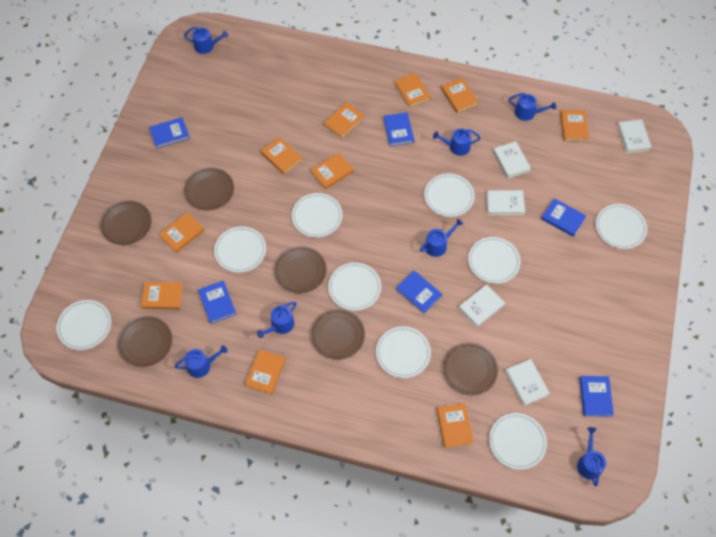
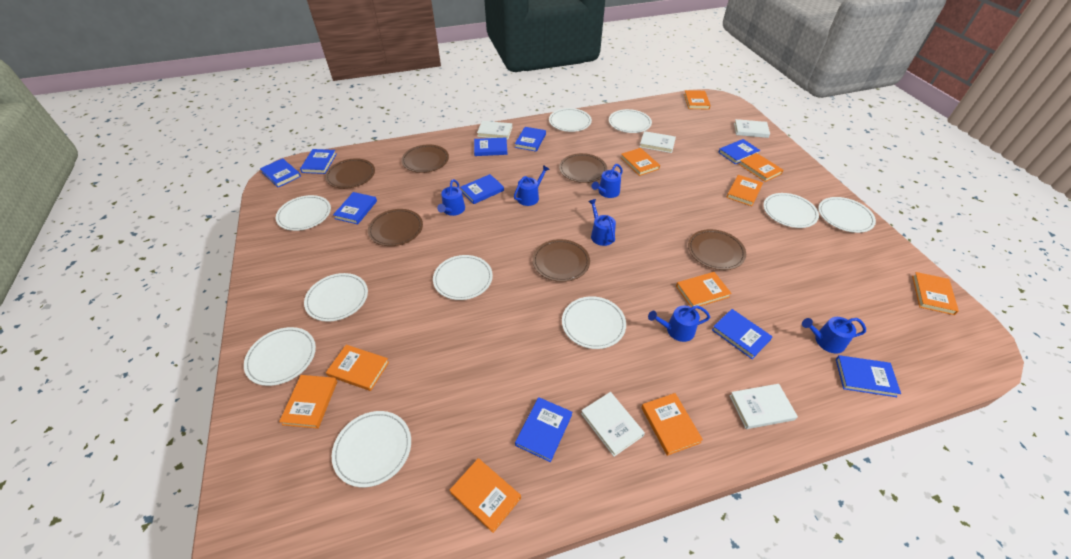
blue book: [149,117,190,149] [198,280,236,324] [384,112,414,146] [396,271,442,314] [541,198,586,237] [580,376,614,417] = 6 -> [260,158,301,187] [300,149,337,174] [333,192,377,224] [460,174,504,204] [474,137,507,156] [515,127,546,152] [515,397,572,462] [712,309,773,359] [718,139,761,164] [836,355,901,397] = 10
blue watering can: [174,345,228,378] [184,27,228,54] [257,302,297,338] [420,219,463,257] [433,129,481,156] [509,93,556,121] [577,427,606,486] = 7 -> [437,179,465,216] [514,165,550,206] [588,199,616,246] [592,164,623,198] [648,305,710,342] [802,317,866,353] = 6
white plate: [56,300,111,350] [214,226,266,273] [292,193,342,238] [328,263,381,311] [376,326,431,378] [424,173,475,217] [468,237,521,284] [489,413,547,470] [596,204,647,249] = 9 -> [244,327,316,386] [276,195,331,231] [304,273,368,322] [332,411,411,487] [433,255,493,300] [549,108,592,132] [562,296,626,349] [609,109,652,133] [763,193,819,228] [818,197,876,233] = 10

